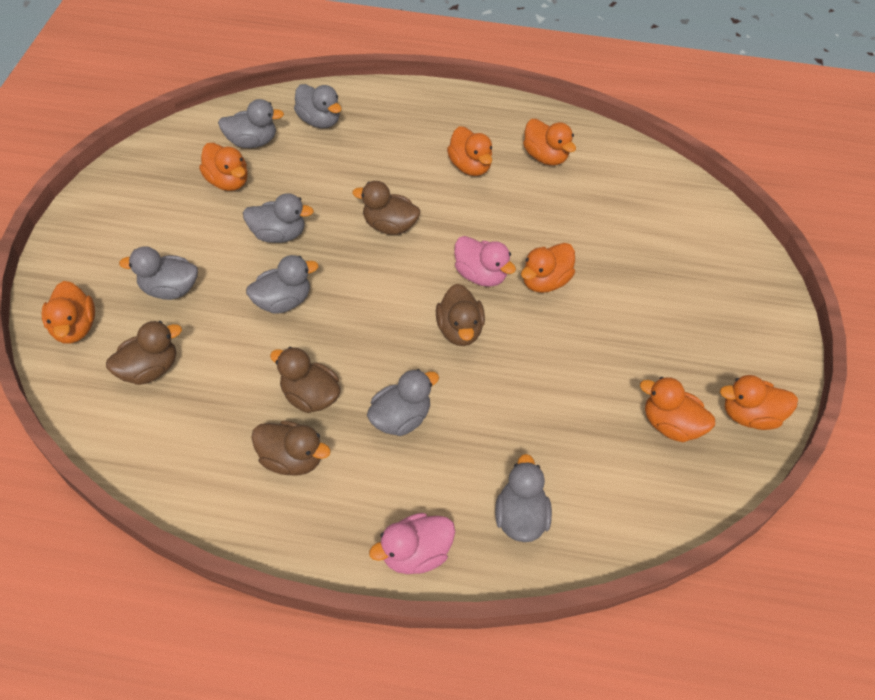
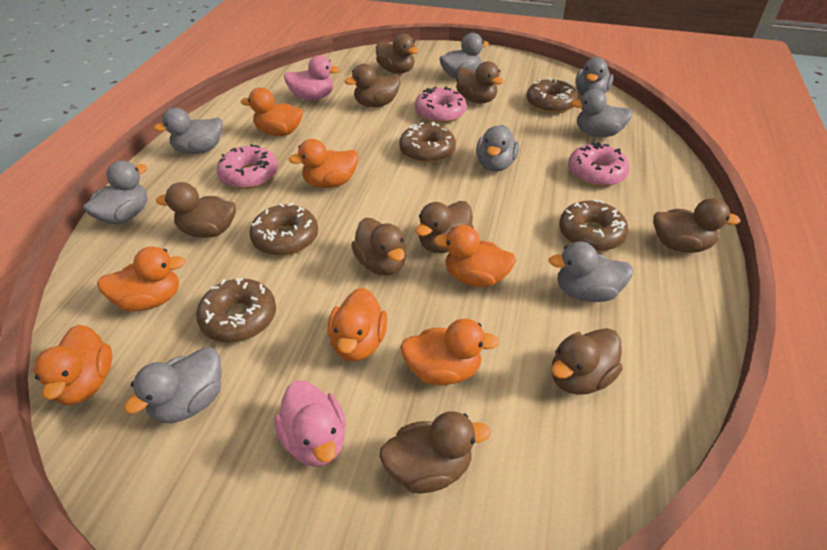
brown donut: none = 0 -> [196,278,276,342] [250,202,318,256] [399,122,456,163] [526,78,578,114] [559,199,628,251] = 5
brown duck: [106,321,182,385] [251,420,331,476] [270,347,341,413] [352,181,420,235] [436,284,485,346] = 5 -> [156,182,236,238] [345,64,401,107] [351,218,406,276] [376,33,419,74] [379,411,490,494] [415,201,474,253] [456,61,504,103] [551,328,623,395] [653,198,741,253] = 9
grey duck: [119,246,198,300] [218,99,284,148] [243,193,314,243] [246,255,319,314] [294,84,342,128] [367,369,439,436] [495,454,552,542] = 7 -> [83,161,147,224] [124,347,222,423] [153,108,222,154] [439,33,489,78] [476,125,519,172] [549,242,633,302] [571,89,632,137] [575,57,614,95] = 8
pink donut: none = 0 -> [217,144,278,189] [415,86,467,123] [568,142,629,187] = 3

